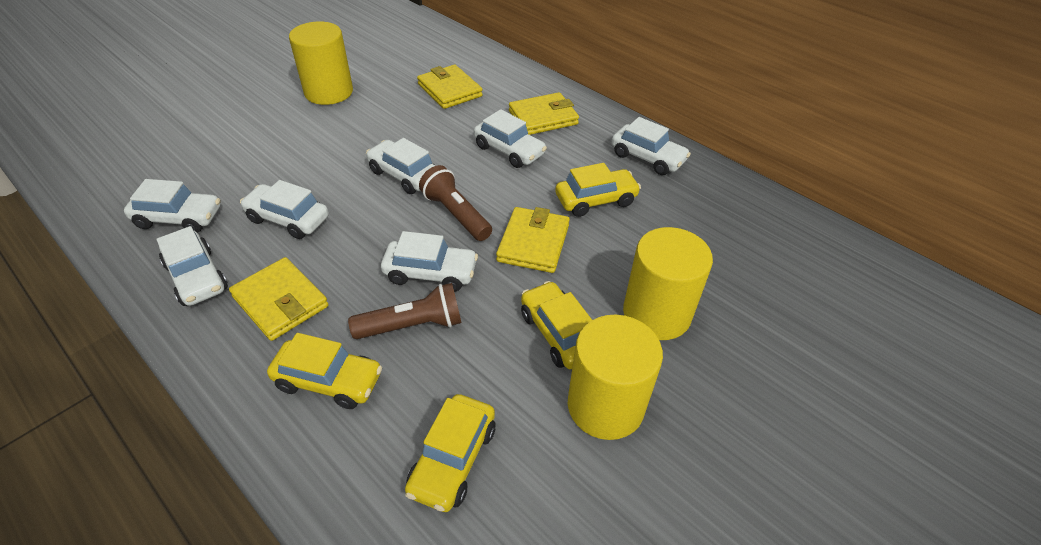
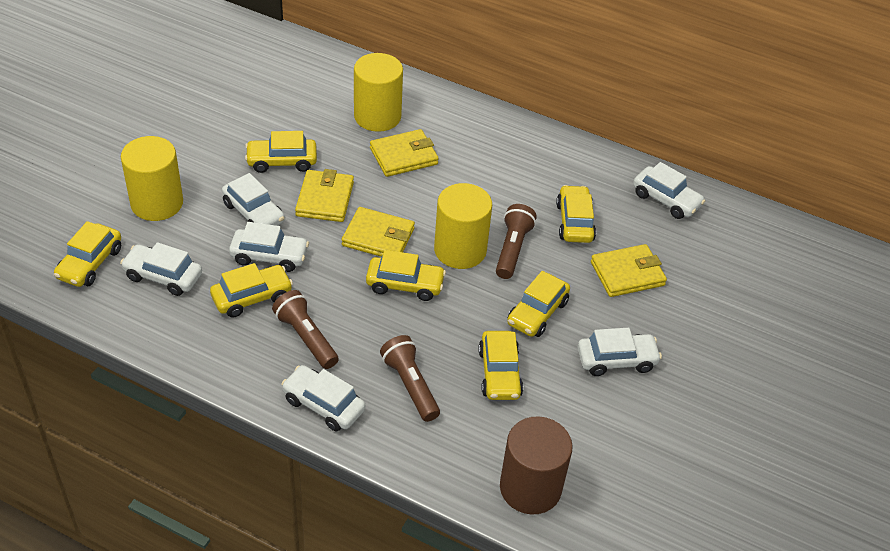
brown cylinder: none = 0 -> [500,416,573,515] = 1
brown flashlight: [348,283,462,339] [419,165,492,241] = 2 -> [272,290,339,369] [380,335,440,422] [496,204,537,279] = 3
white car: [124,179,221,233] [156,226,228,306] [240,180,329,239] [366,138,436,194] [381,231,478,291] [474,109,547,168] [611,117,691,175] = 7 -> [120,242,202,296] [222,173,285,226] [229,222,309,272] [281,365,365,432] [577,328,662,376] [633,162,705,219] = 6
yellow car: [267,333,382,409] [405,394,495,512] [521,281,592,369] [555,163,641,217] = 4 -> [54,221,121,287] [210,263,293,318] [245,131,317,173] [366,250,446,301] [478,331,523,400] [507,271,570,337] [556,185,596,243] = 7

